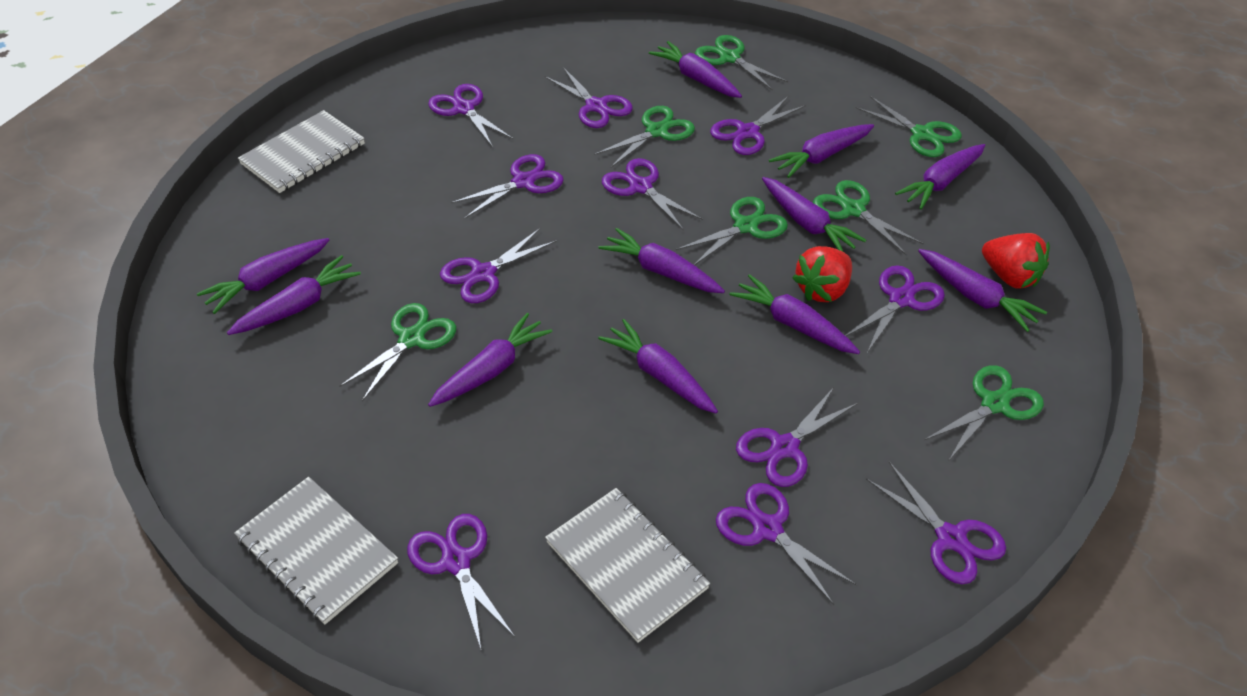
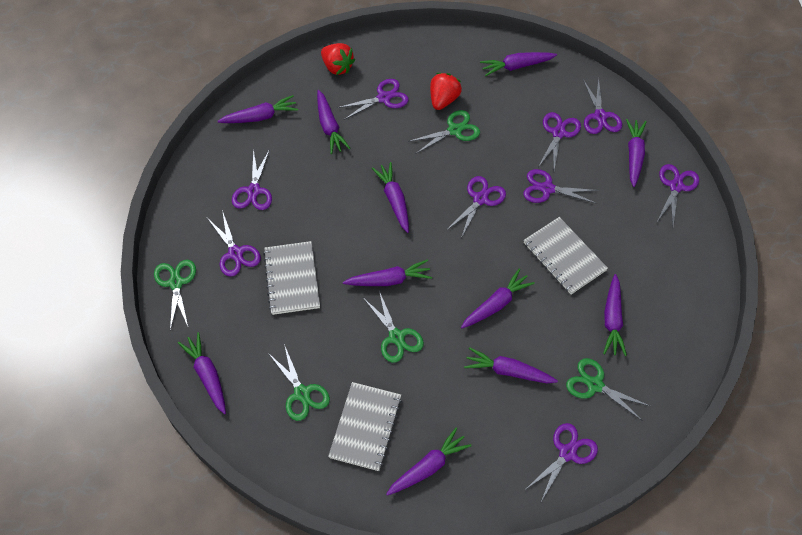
green scissors: [339,303,456,401] [594,106,695,168] [676,197,788,265] [695,35,788,91] [813,180,924,255] [856,96,962,157] [924,365,1044,460] = 7 -> [154,260,196,330] [268,344,330,421] [364,291,424,363] [408,110,480,154] [566,358,650,421] = 5
purple scissors: [407,514,515,652] [428,84,513,147] [440,228,557,303] [451,154,564,219] [545,67,633,128] [602,158,703,231] [710,96,806,155] [716,483,857,605] [736,387,858,487] [845,265,945,353] [866,462,1006,584] = 11 -> [207,210,261,276] [232,149,272,210] [337,79,409,120] [447,176,506,238] [523,169,599,204] [526,423,598,501] [538,112,581,170] [583,78,622,134] [657,164,699,226] = 9

